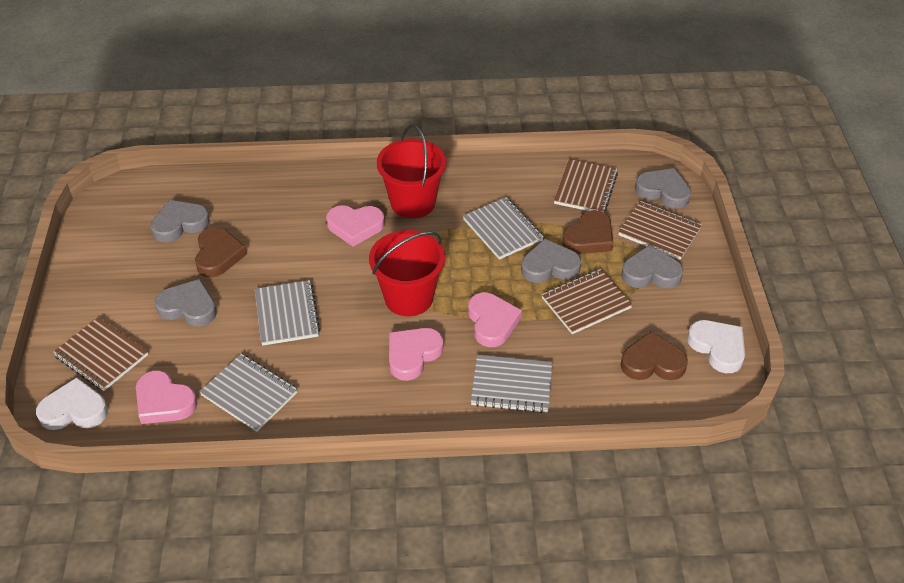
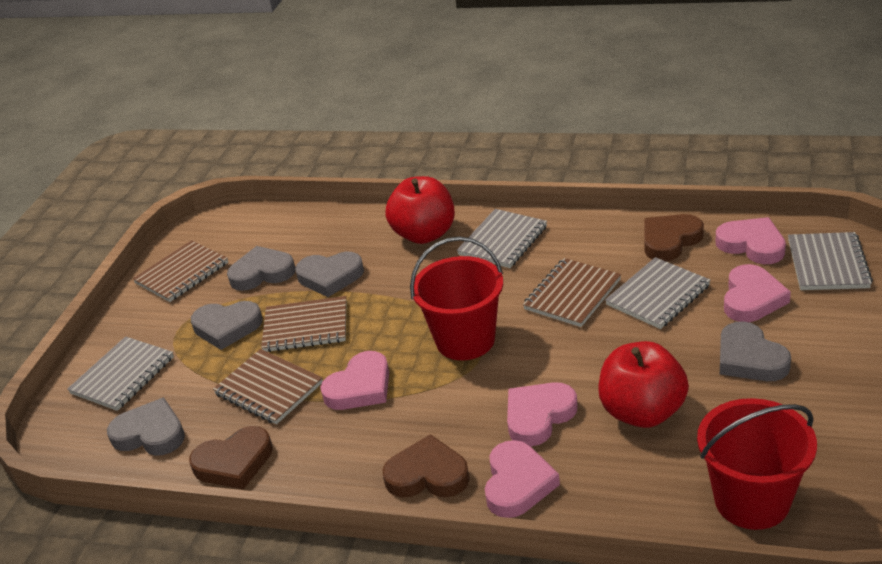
pink heart: [136,370,197,424] [326,205,385,247] [389,328,443,381] [468,292,522,347] = 4 -> [320,351,389,410] [485,440,560,518] [507,382,578,447] [716,217,786,264] [724,264,791,322] = 5
red apple: none = 0 -> [386,176,455,244] [598,341,689,428] = 2
white heart: [36,377,108,430] [687,320,745,373] = 2 -> none = 0

